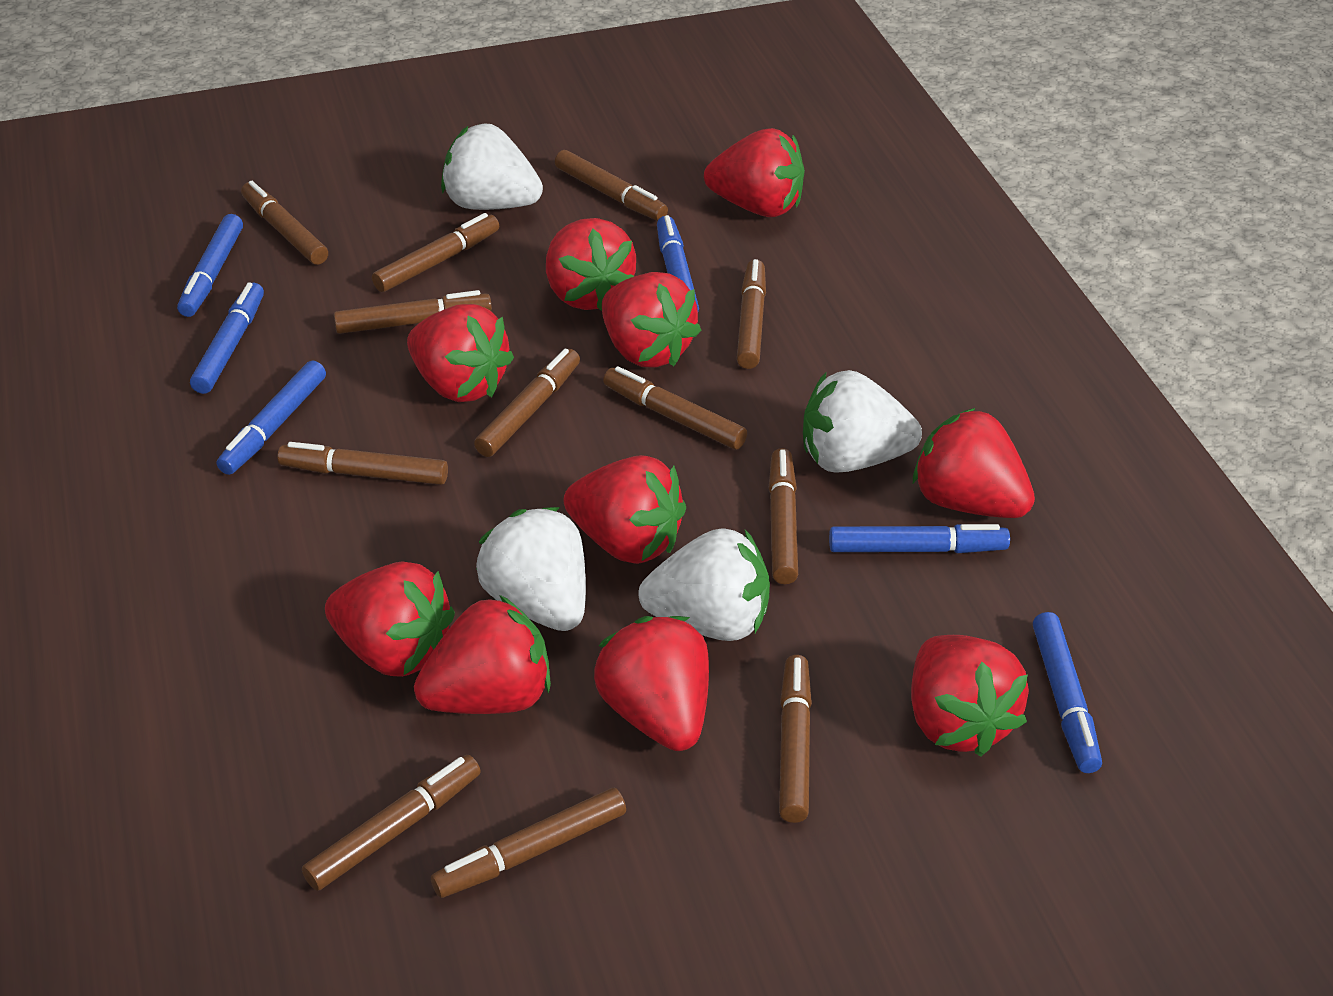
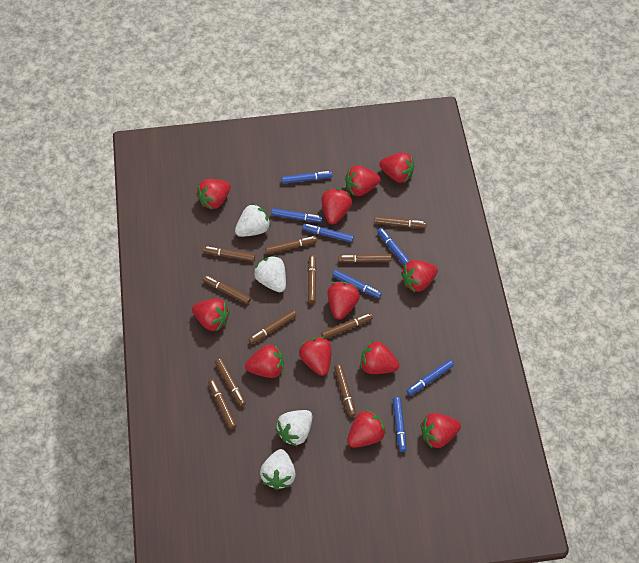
blue marker: [177,214,243,317] [190,282,264,394] [217,361,326,475] [657,215,699,311] [829,524,1010,553] [1033,612,1102,773] = 6 -> [271,208,323,223] [282,171,332,184] [302,224,354,243] [332,270,382,298] [377,228,410,266] [393,397,406,452] [406,360,454,395] = 7
brown marker: [241,181,328,265] [277,442,448,485] [302,755,481,891] [334,290,492,334] [372,213,499,292] [431,788,626,898] [474,349,580,457] [555,150,668,221] [603,366,747,449] [737,259,766,369] [769,448,798,584] [779,655,812,823] = 12 -> [203,246,255,262] [203,275,251,304] [208,379,237,429] [215,358,246,407] [248,310,296,344] [265,236,317,254] [308,255,316,304] [321,313,373,339] [334,364,356,417] [338,254,391,263] [374,216,427,228] = 11
red strawberry: [325,561,455,677] [407,304,514,402] [414,595,551,714] [546,218,636,311] [564,455,686,564] [594,616,709,751] [602,272,702,368] [704,128,805,217] [911,635,1029,756] [913,408,1035,518] = 10 -> [192,298,230,332] [196,179,231,209] [245,344,284,378] [299,337,332,376] [321,189,352,224] [327,282,360,320] [345,166,381,196] [347,409,386,448] [361,340,399,374] [379,152,415,183] [401,260,438,292] [421,413,461,448] = 12

